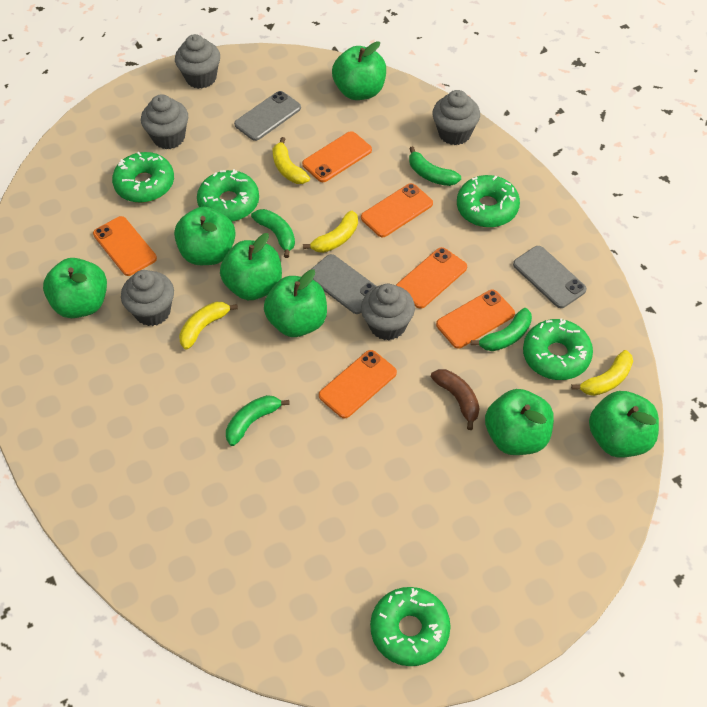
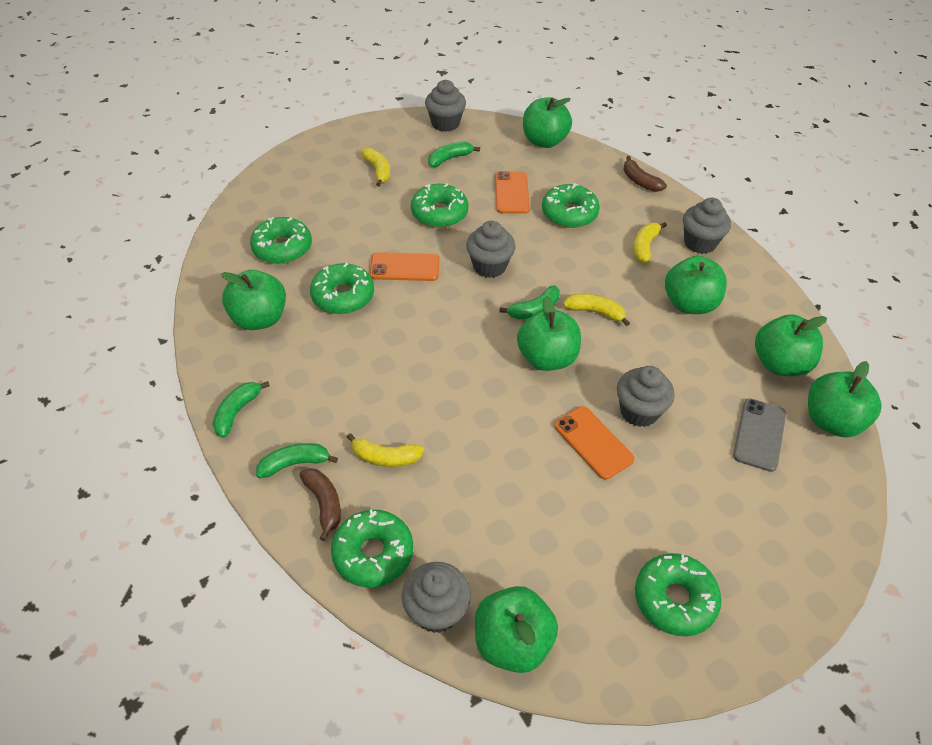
brown banana: [431,369,480,430] = 1 -> [299,468,341,541] [623,156,667,192] = 2
green donut: [112,152,174,203] [197,169,259,222] [370,587,451,666] [457,175,520,228] [523,319,593,380] = 5 -> [250,217,312,264] [310,263,374,314] [331,509,413,587] [411,184,468,228] [542,183,600,228] [635,553,722,636] = 6
grey phone: [234,91,301,141] [312,254,377,314] [513,246,587,308] = 3 -> [733,398,786,472] = 1
orange phone: [93,216,157,276] [302,131,372,182] [319,350,397,419] [361,183,433,237] [396,247,467,309] [436,290,515,349] = 6 -> [370,252,440,281] [495,171,530,214] [554,406,635,480] = 3

